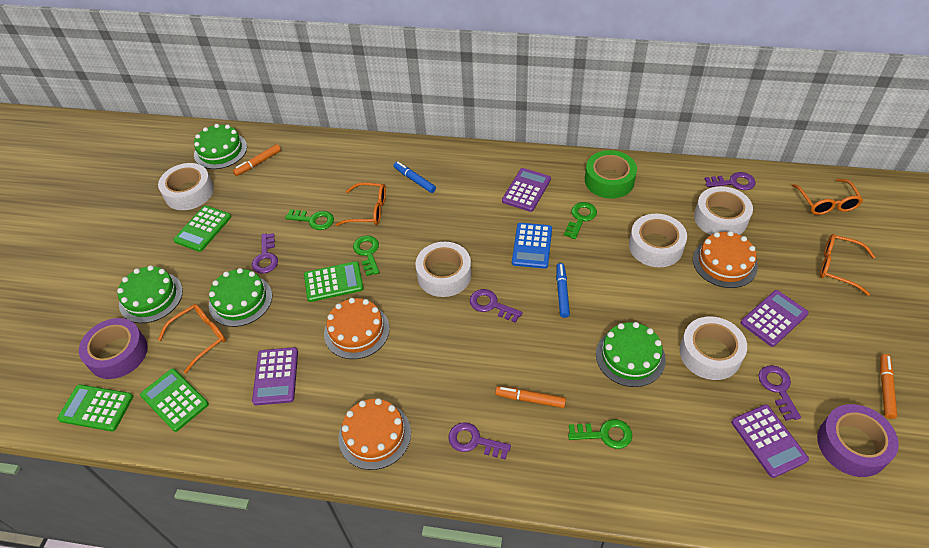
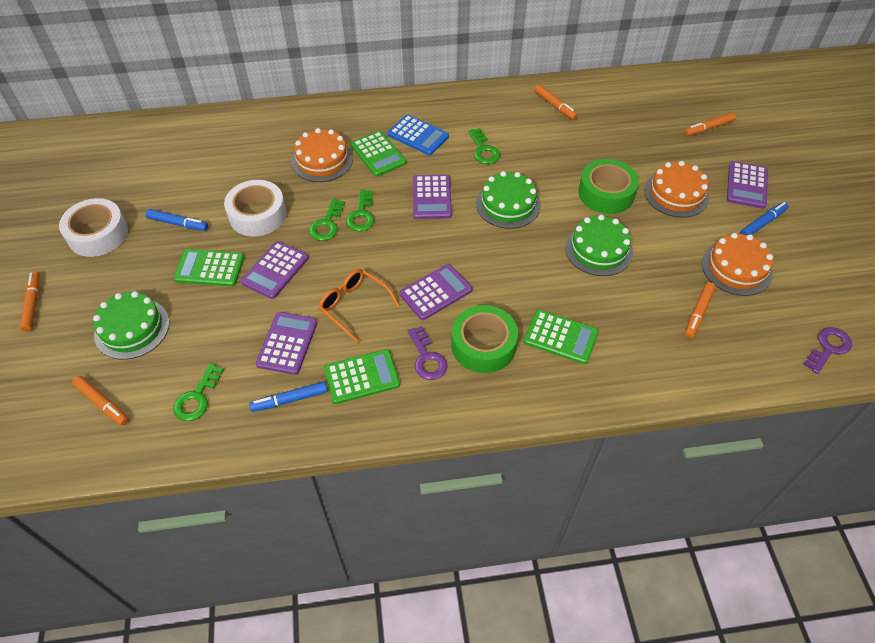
blue marker: [394,162,436,193] [556,263,570,318] = 2 -> [146,209,208,231] [249,381,327,412] [740,202,788,235] = 3
green cake: [117,265,183,323] [194,124,247,169] [209,268,272,327] [596,322,666,387] = 4 -> [93,291,169,360] [476,171,541,229] [565,215,633,276] = 3
green tape: [585,150,637,198] = 1 -> [451,305,518,373] [578,159,639,214] = 2
orange glasses: [158,304,226,373] [335,182,386,226] [792,179,863,215] [820,234,875,296] = 4 -> [318,269,400,343] = 1
orange marker: [233,144,281,176] [495,386,566,408] [880,354,897,419] = 3 -> [20,271,40,332] [72,376,129,426] [534,84,578,120] [684,112,737,136] [685,282,716,338] = 5
purple calculator: [252,347,298,405] [502,168,551,212] [731,404,809,478] [741,290,809,347] = 4 -> [241,241,309,299] [256,312,318,375] [399,264,472,320] [413,175,452,219] [727,161,768,209] = 5
purple key: [252,233,278,273] [448,422,511,460] [470,289,522,323] [705,172,756,190] [758,365,801,421] = 5 -> [408,326,448,380] [803,327,852,374] = 2
purple tape: [79,318,148,379] [817,404,899,477] = 2 -> none = 0
white tape: [158,163,214,210] [416,242,472,297] [629,214,687,267] [680,316,747,380] [694,186,753,235] = 5 -> [59,198,128,257] [224,180,286,236] = 2

